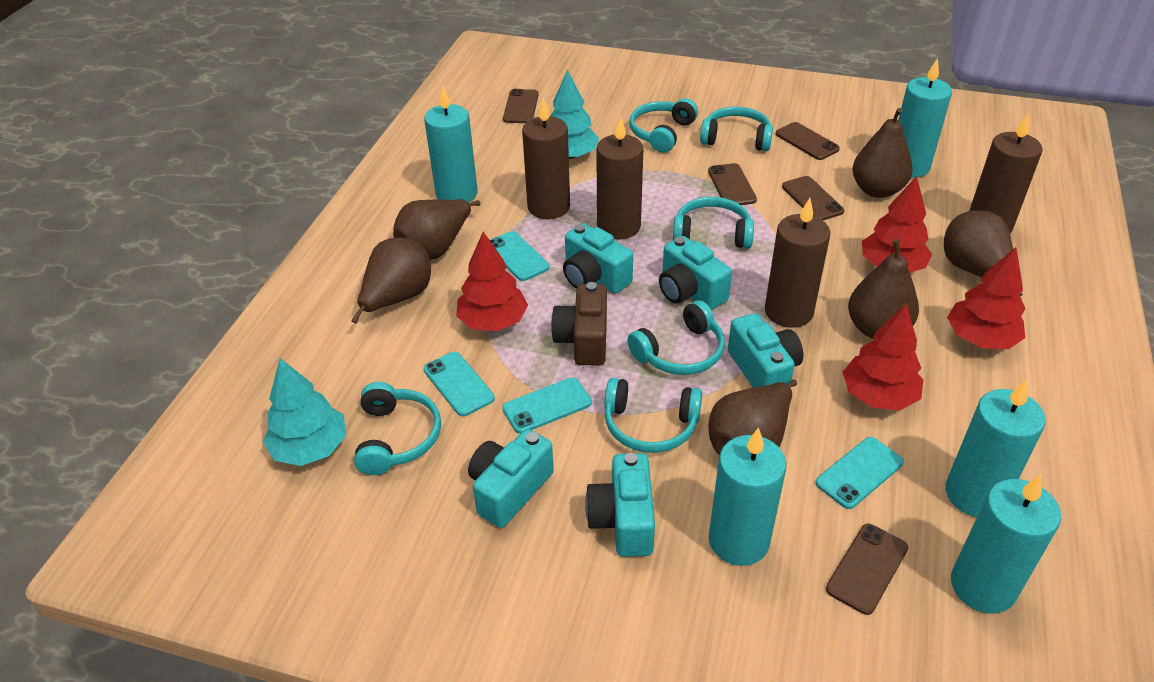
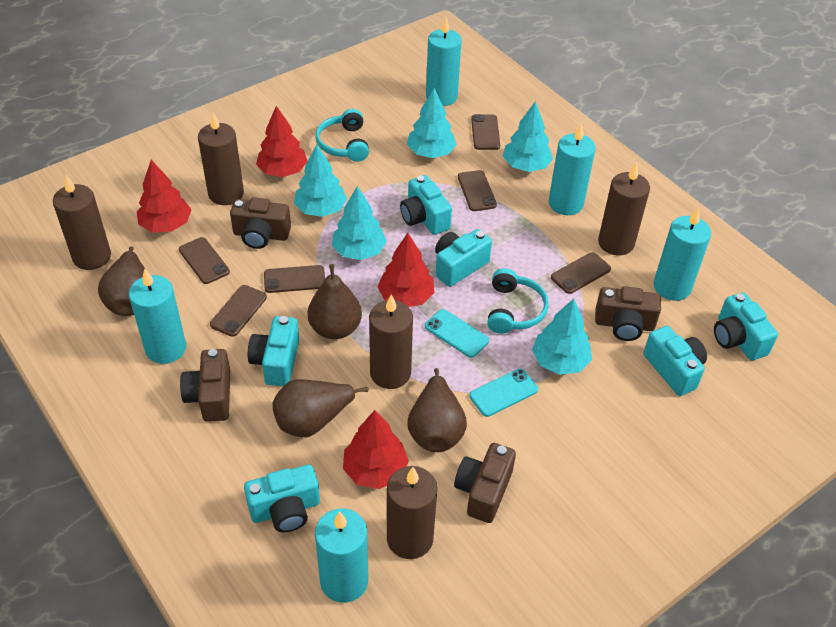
brown camera: [551,282,607,365] = 1 -> [180,349,230,422] [230,197,291,249] [454,443,516,523] [595,286,661,341] = 4
brown candle: [522,98,570,219] [596,116,643,239] [765,198,831,328] [969,113,1042,233] = 4 -> [53,176,111,270] [198,113,244,205] [369,294,413,389] [387,466,437,559] [598,162,650,255] = 5
brown pear: [351,237,431,324] [393,199,480,260] [709,379,797,455] [848,239,919,339] [852,108,913,198] [944,210,1023,296] = 6 -> [98,246,144,316] [273,379,369,437] [308,264,362,339] [407,368,467,452] = 4
brown phone: [503,89,539,123] [708,163,757,205] [776,122,840,160] [782,176,844,220] [826,524,908,615] = 5 -> [179,237,230,284] [210,285,267,337] [264,265,325,293] [458,170,497,211] [471,114,500,150] [551,252,611,294] = 6
turquoise camera: [468,429,554,528] [563,223,633,293] [585,453,655,557] [659,236,732,310] [728,313,804,387] = 5 -> [244,465,320,532] [248,316,299,386] [400,175,452,235] [435,229,492,287] [644,326,707,396] [714,293,778,361] = 6
turquoise headphones: [354,382,441,475] [604,378,702,453] [627,301,725,375] [629,98,698,153] [673,197,754,249] [700,107,773,151] = 6 -> [315,109,369,162] [487,268,549,334] = 2
turquoise phone: [423,352,495,416] [490,231,550,281] [502,377,592,434] [816,437,904,509] = 4 -> [425,309,489,358] [469,369,538,417] = 2
turquoise tree: [263,358,346,466] [550,70,600,159] = 2 -> [294,144,347,217] [332,186,387,260] [407,88,457,158] [503,101,553,172] [532,299,592,375] = 5

